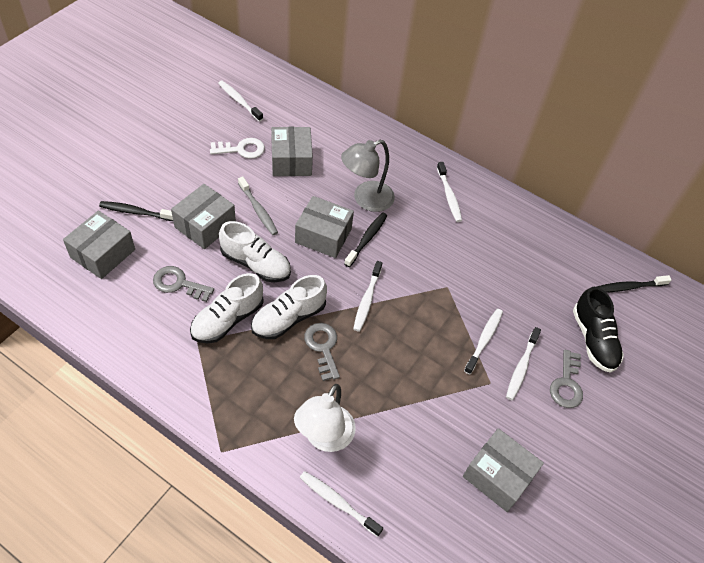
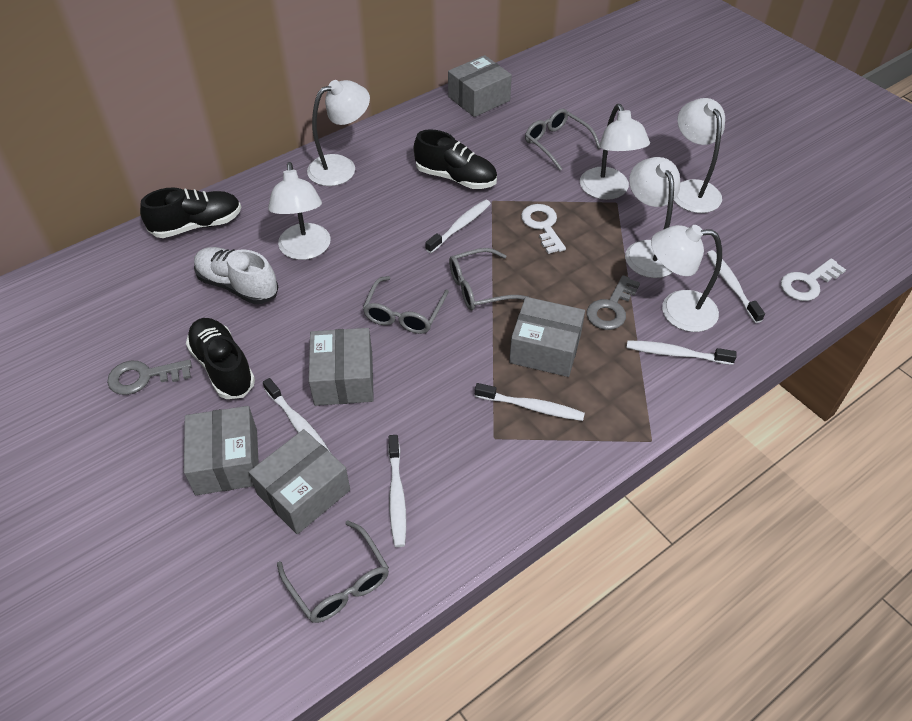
black shoe: [573,287,624,373] = 1 -> [140,187,241,238] [186,318,255,399] [414,129,497,189] = 3
black toothbrush: [99,201,173,221] [344,212,387,267] [597,275,672,293] = 3 -> none = 0
grey glasses: none = 0 -> [277,520,389,623] [363,276,449,334] [449,248,529,310] [525,109,600,171] = 4
grey key: [153,266,214,302] [304,323,340,381] [550,350,583,408] = 3 -> [107,359,192,395] [587,275,640,330] = 2
grey lamp: [341,140,395,212] = 1 -> none = 0
grey toothbrush: [238,176,278,235] = 1 -> none = 0
white key: [210,138,265,159] = 1 -> [521,204,566,254] [781,258,846,301] = 2
white lamp: [294,384,356,452] = 1 -> [268,162,331,260] [307,80,370,186] [580,104,650,200] [625,157,680,278] [651,225,722,332] [674,98,725,213] = 6
white shoe: [190,273,264,343] [219,221,291,282] [251,275,327,339] = 3 -> [194,247,278,304] = 1

